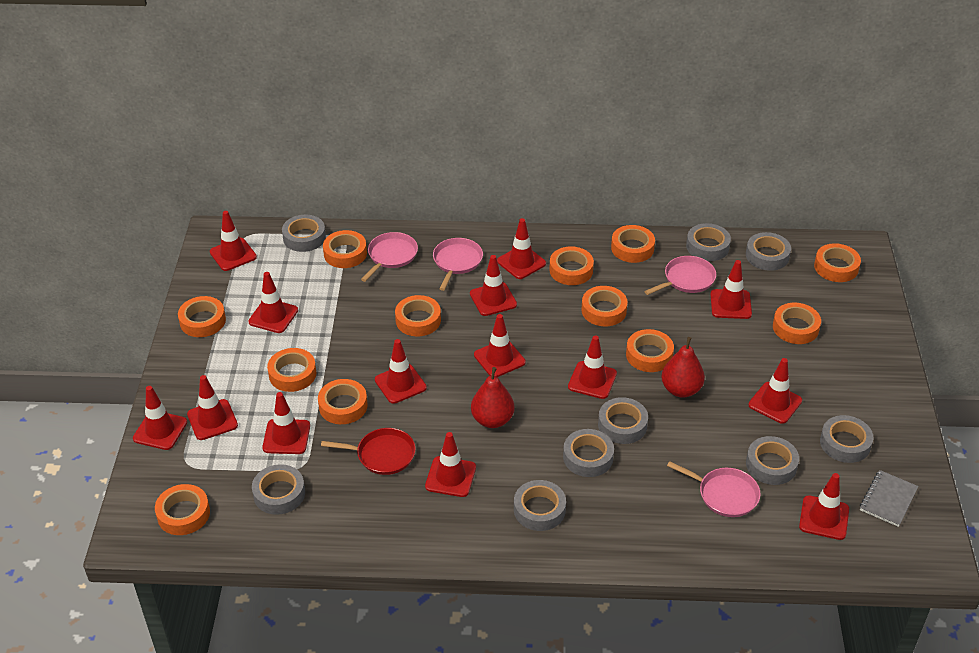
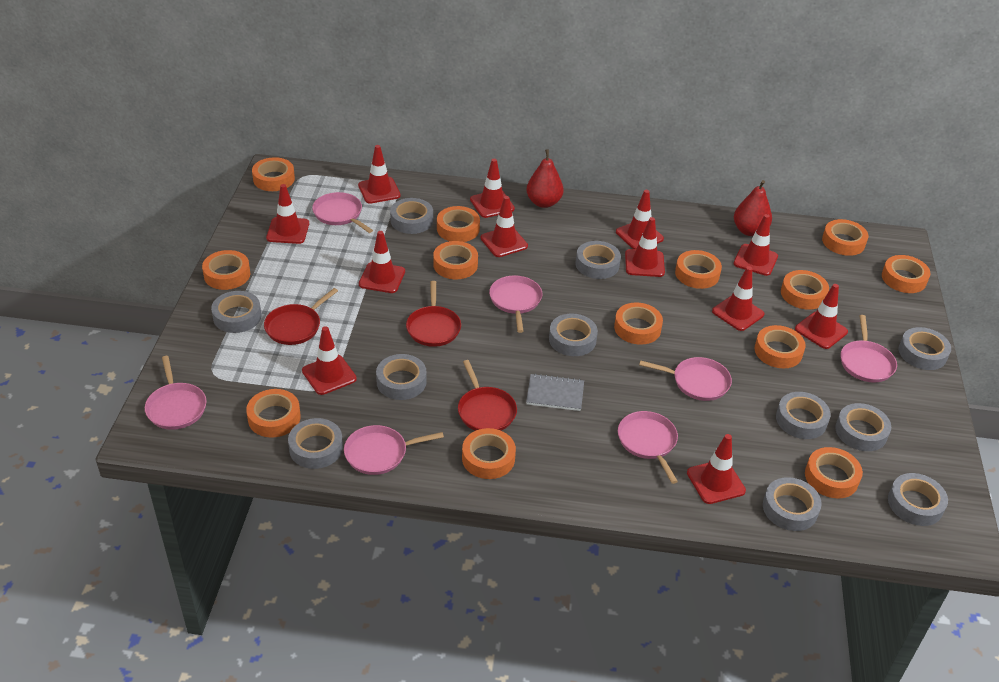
grey tape: [252,464,305,515] [282,215,326,252] [514,480,566,531] [563,429,614,477] [598,397,648,444] [686,223,731,261] [746,232,791,271] [746,436,799,485] [820,415,873,463] = 9 -> [211,291,261,333] [288,418,343,469] [376,354,427,400] [390,198,433,234] [549,313,598,356] [575,241,621,279] [763,477,822,531] [776,392,831,439] [835,403,891,451] [888,473,948,526] [899,327,951,370] = 11
orange tape: [155,484,210,535] [178,296,226,337] [267,348,316,392] [318,379,367,424] [323,230,367,268] [395,295,441,336] [549,246,594,285] [581,286,627,326] [611,225,655,263] [626,329,674,372] [773,303,821,344] [814,243,861,282] = 12 -> [202,250,250,290] [246,389,301,438] [252,157,295,191] [433,241,478,279] [437,206,480,242] [462,428,516,479] [614,303,663,345] [675,250,722,289] [754,325,806,368] [781,270,829,310] [805,447,863,498] [822,219,869,256] [882,255,930,293] = 13
pink pan: [361,232,418,282] [433,238,483,291] [645,256,716,295] [667,461,761,517] = 4 -> [145,356,207,430] [312,192,373,233] [344,425,444,475] [489,275,542,333] [618,411,678,484] [639,357,732,401] [841,315,897,383] = 7
red pan: [321,428,416,475] = 1 -> [264,288,338,345] [406,281,461,347] [458,360,517,431] = 3
red traffic cone: [133,386,187,450] [187,375,238,440] [210,211,257,271] [248,272,298,333] [262,392,310,454] [375,339,427,404] [425,432,476,497] [470,255,517,316] [474,314,526,377] [497,218,546,279] [568,335,617,399] [710,260,752,319] [748,358,802,424] [799,473,849,540] = 14 -> [266,184,309,244] [302,326,357,395] [358,145,401,204] [359,231,405,293] [470,159,515,218] [481,196,528,257] [616,190,664,249] [625,217,665,277] [687,434,746,504] [712,266,764,331] [734,214,778,276] [795,284,848,349] = 12

